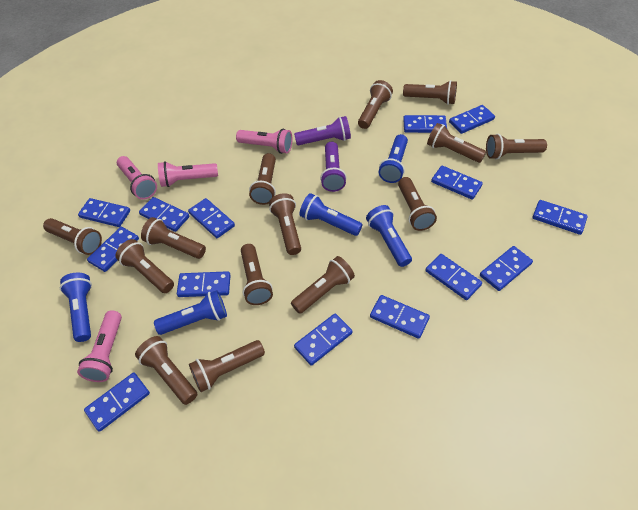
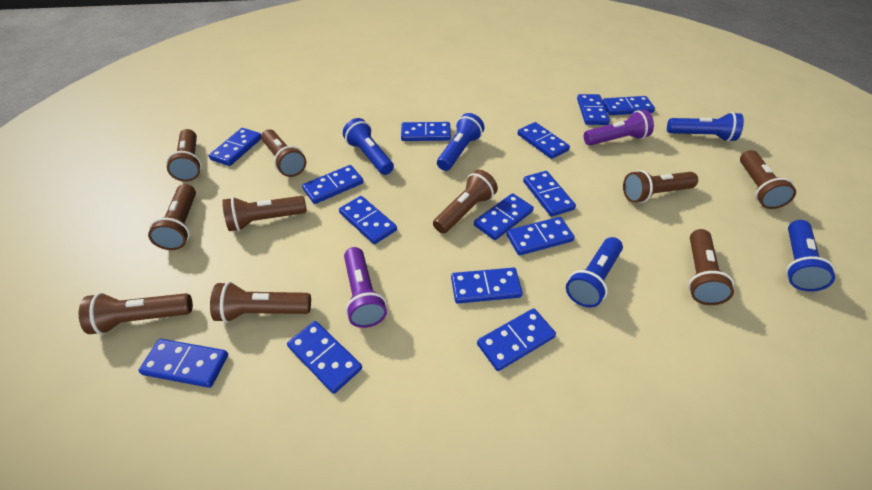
brown flashlight: [43,218,102,255] [115,239,174,293] [135,336,198,405] [141,217,206,259] [189,340,265,392] [241,244,273,305] [249,153,276,205] [269,193,301,255] [291,256,355,314] [358,80,393,129] [398,177,437,231] [403,80,457,105] [427,123,486,163] [486,134,547,160] = 14 -> [79,293,193,335] [148,184,196,250] [166,129,202,182] [210,282,311,323] [222,196,307,231] [261,129,306,177] [433,170,498,234] [623,170,698,203] [688,229,734,305] [740,150,796,209] = 10
pink flashlight: [77,310,122,382] [117,156,157,200] [158,161,218,187] [236,129,293,154] = 4 -> none = 0

